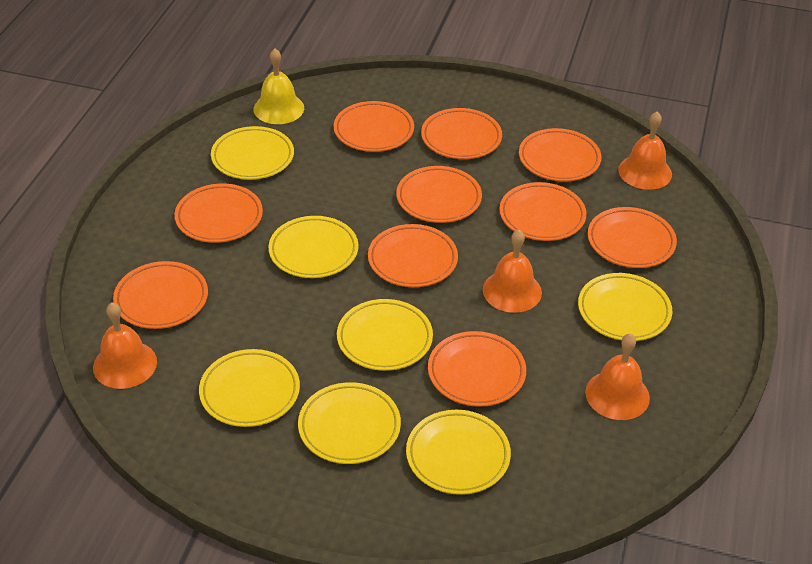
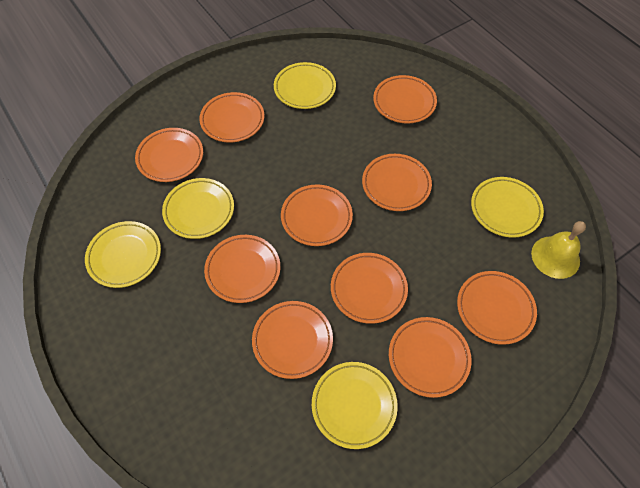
orange bell: [93,302,157,389] [483,230,542,313] [585,333,650,420] [618,112,672,190] = 4 -> none = 0
yellow plate: [199,349,300,427] [211,126,294,180] [268,216,358,278] [298,382,401,464] [337,299,433,371] [406,410,511,495] [578,273,672,341] = 7 -> [85,221,161,288] [162,178,234,239] [274,62,336,109] [312,362,398,449] [471,177,544,238] = 5

